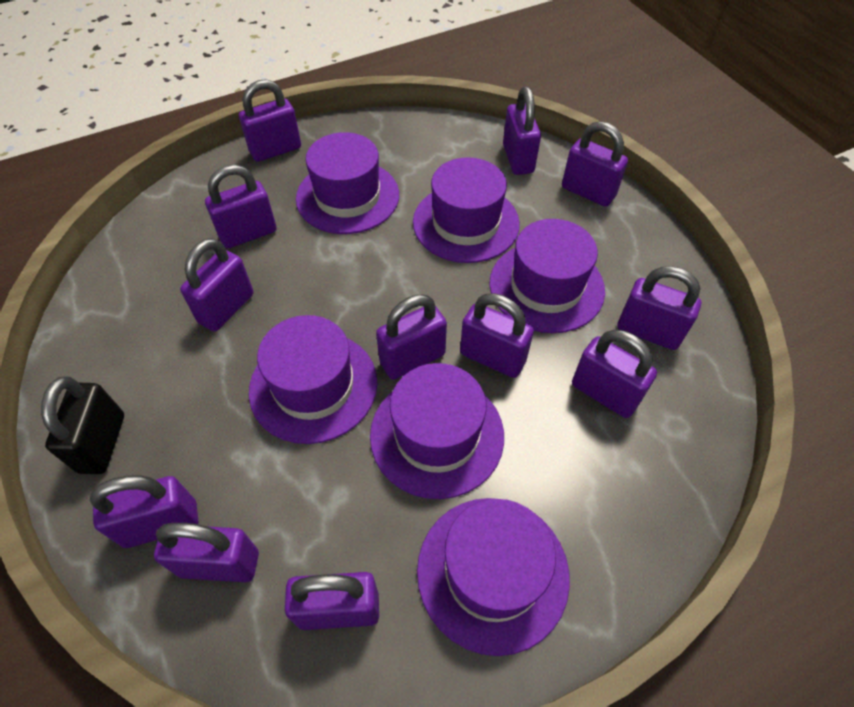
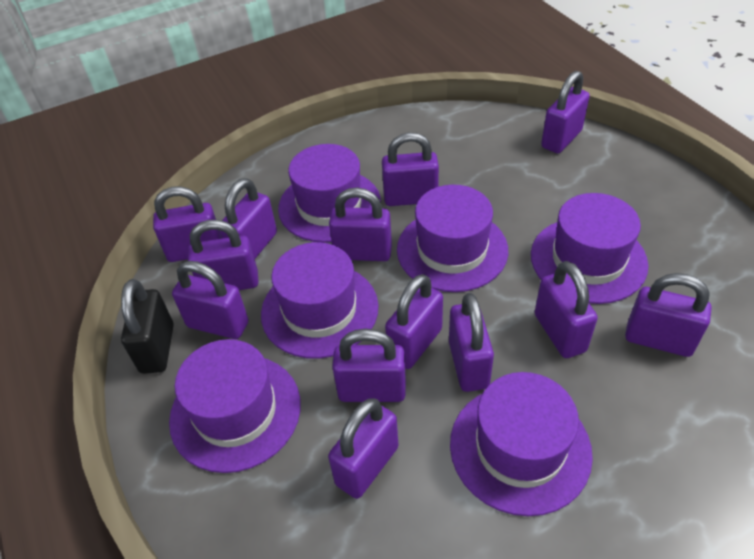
purple padlock: [90,475,198,548] [154,523,259,582] [180,238,253,332] [205,165,276,249] [239,79,301,162] [285,572,379,630] [376,295,447,380] [460,293,534,378] [503,86,541,175] [562,121,628,207] [572,330,657,418] [617,266,701,350] = 12 -> [153,186,222,262] [172,261,248,339] [188,220,258,290] [220,178,277,259] [328,398,398,499] [329,188,392,261] [332,329,406,402] [382,132,439,206] [385,274,443,369] [449,293,494,392] [535,261,598,358] [541,71,590,153] [625,273,711,357] = 13

